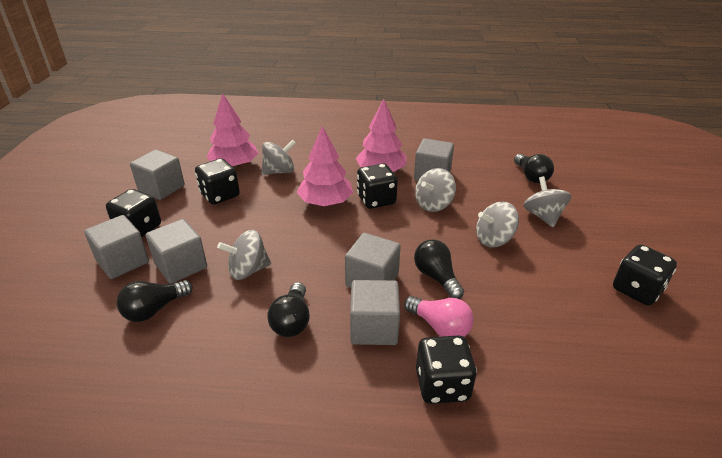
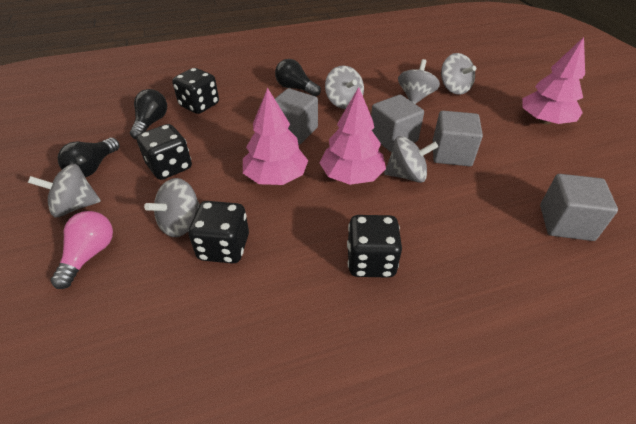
black dice: [106,189,161,237] [195,158,240,205] [357,163,398,209] [416,335,477,404] [613,244,677,305] = 5 -> [137,124,192,180] [172,68,219,114] [189,201,249,264] [347,215,402,278] = 4
black light bulb: [116,280,193,322] [267,282,310,337] [414,239,464,299] [514,154,554,183] = 4 -> [58,138,119,177] [130,89,167,139] [275,59,321,96] = 3
grey cube: [84,215,149,279] [130,150,185,200] [146,219,207,284] [345,233,401,288] [350,280,400,345] [414,138,454,181] = 6 -> [275,88,318,144] [371,95,424,152] [433,111,483,166] [540,174,618,241] = 4
grey spinning top: [217,230,271,280] [262,140,295,175] [415,168,456,212] [476,202,519,247] [523,176,571,227] = 5 -> [28,164,101,217] [144,178,200,237] [325,65,364,109] [384,136,438,183] [398,59,440,104] [441,53,476,95] = 6

